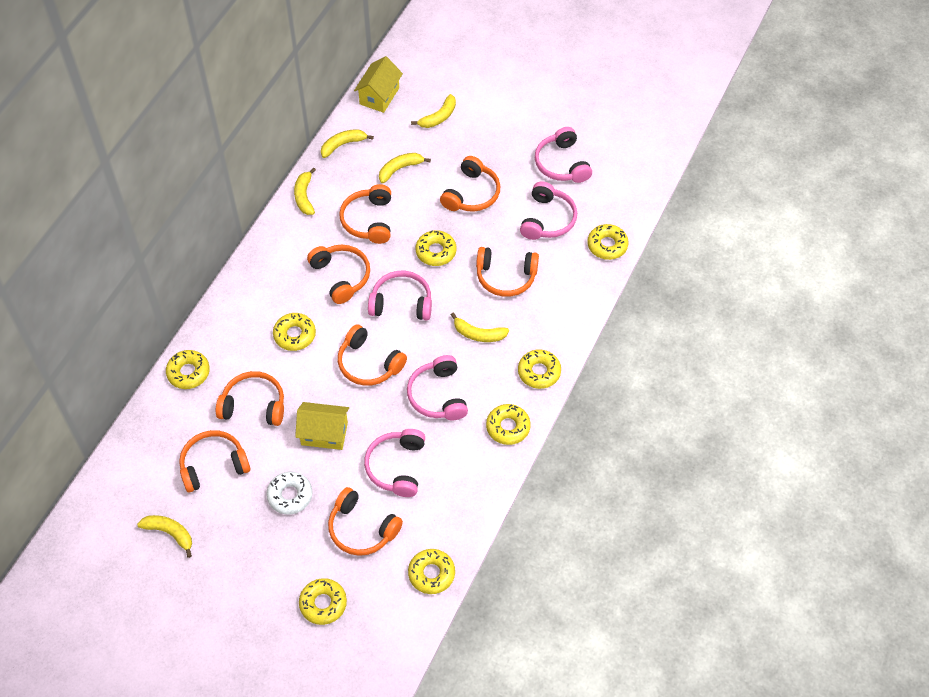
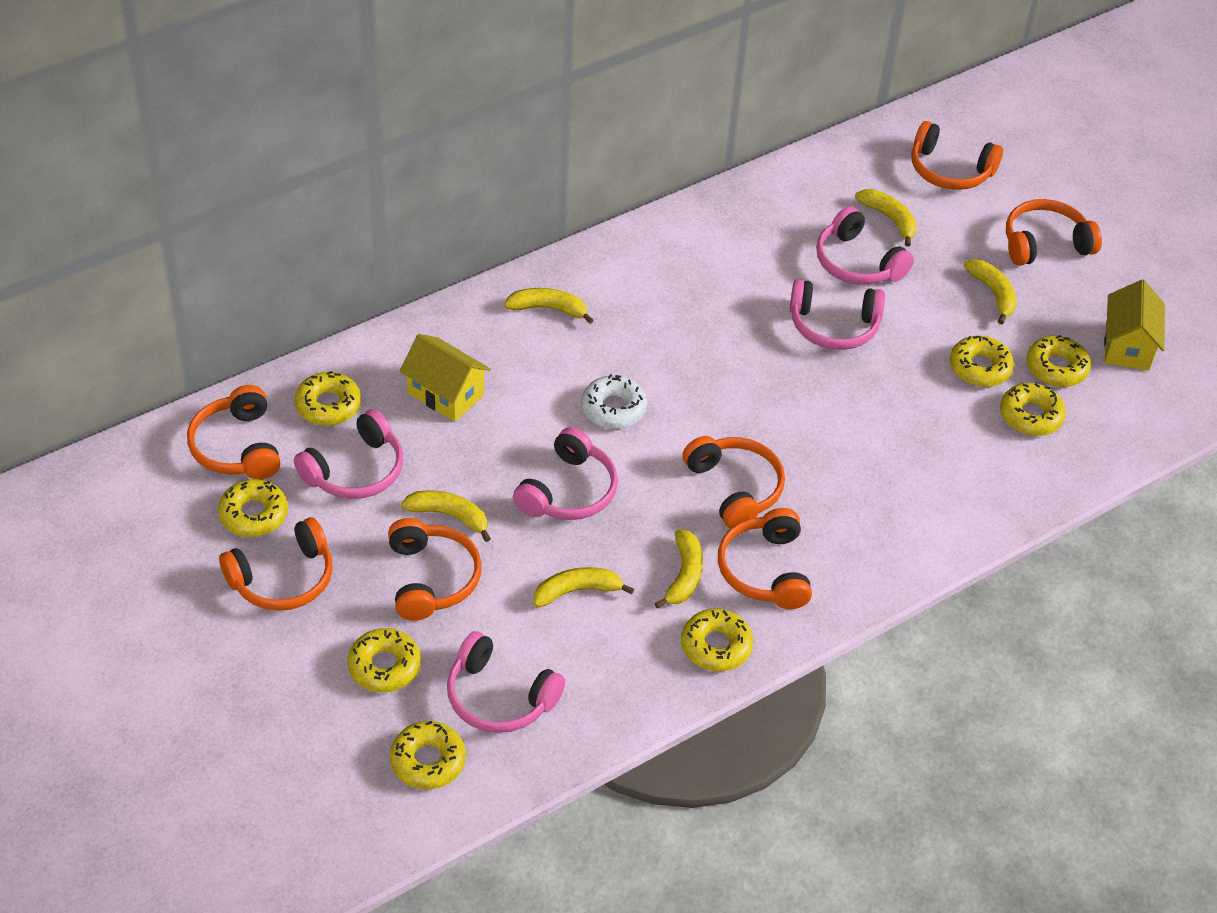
orange headphones: [179,430,250,493] [216,371,284,426] [307,245,370,304] [328,487,403,556] [338,324,407,386] [339,184,391,244] [440,156,500,212] [476,247,539,297] = 8 -> [187,385,280,479] [219,517,333,611] [388,518,482,621] [683,436,785,529] [718,508,812,609] [911,121,1003,190] [1006,199,1102,266] = 7

